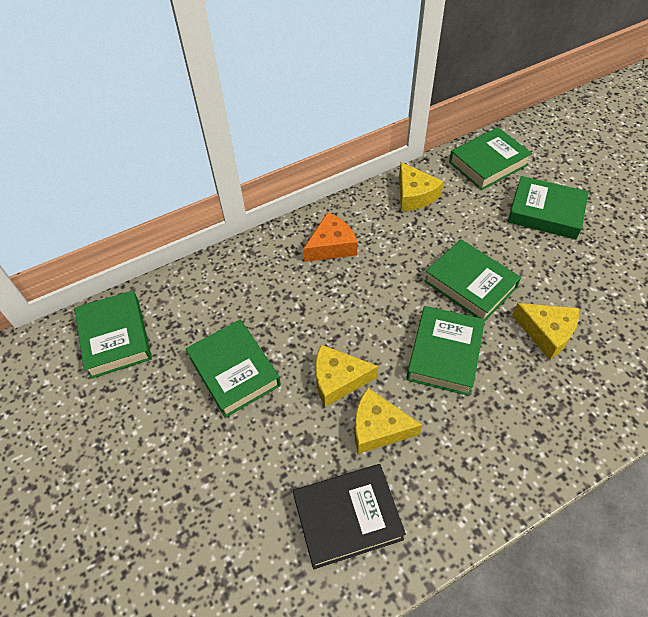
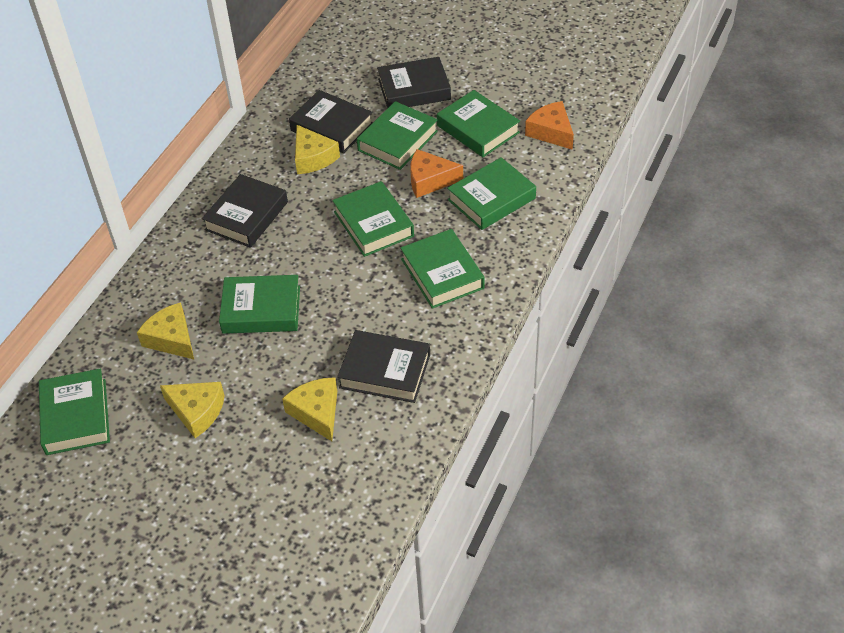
black book: [293,464,406,569] = 1 -> [202,174,288,248] [289,90,372,154] [337,330,430,403] [377,57,451,108] = 4
green book: [74,290,152,379] [186,320,281,418] [406,306,485,396] [424,239,521,321] [449,127,532,190] [507,176,589,239] = 6 -> [39,368,110,455] [219,275,300,334] [332,181,414,257] [357,101,438,170] [400,229,485,309] [437,90,520,157] [447,157,536,230] = 7
orange cheese: [303,212,358,262] = 1 -> [410,149,463,198] [525,101,574,150] = 2

